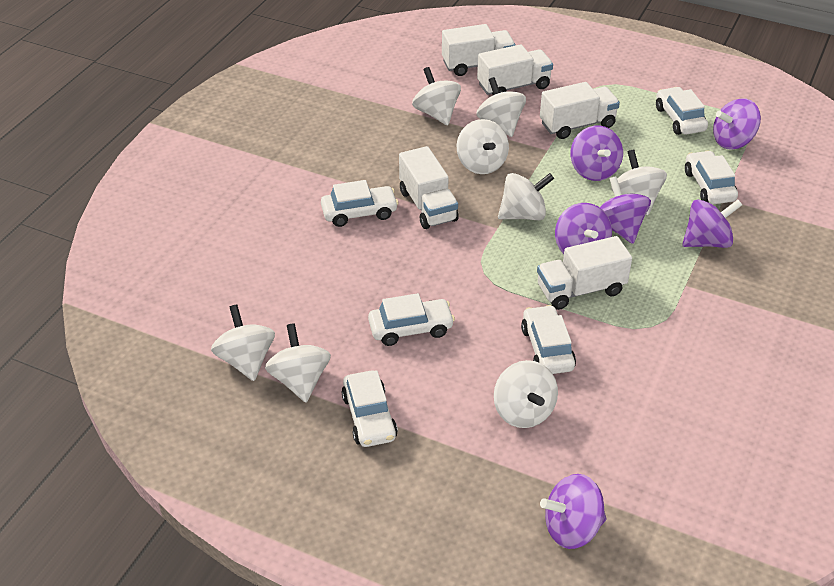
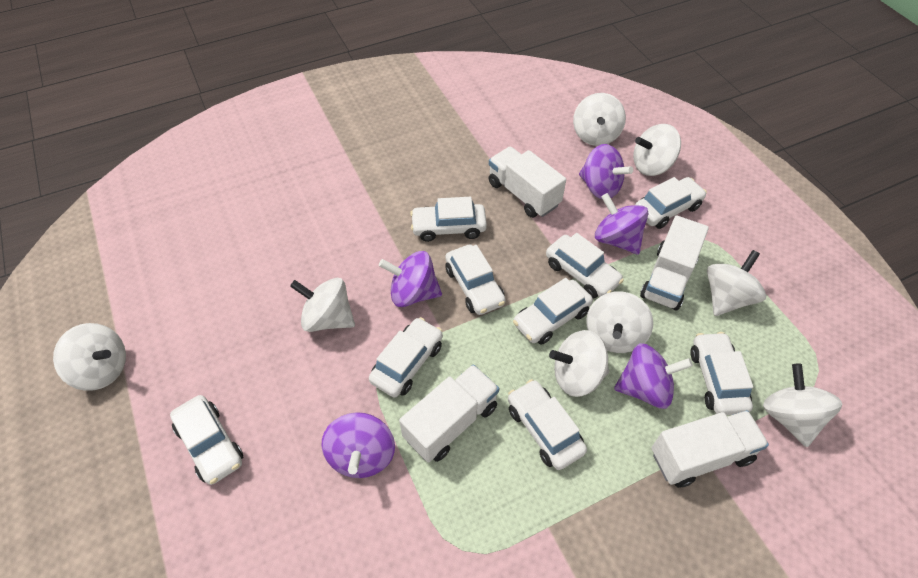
purple spinning top: [540,474,606,549] [555,203,612,254] [571,126,623,181] [600,176,651,244] [682,199,742,248] [713,98,761,150] = 6 -> [322,412,395,478] [379,251,442,307] [579,144,633,199] [595,193,648,254] [614,343,693,409] = 5
white car: [321,180,399,227] [342,370,398,447] [368,293,455,346] [521,305,576,374] [656,87,708,135] [685,151,738,204] = 6 -> [170,395,243,485] [369,317,443,398] [410,197,487,242] [445,245,505,315] [508,379,587,470] [513,278,593,345] [546,233,624,298] [635,177,707,229] [690,332,753,415] = 9
white truck: [399,146,459,229] [442,24,516,76] [477,44,553,95] [537,236,632,310] [540,82,620,139] = 5 -> [399,364,499,463] [489,147,566,218] [640,215,709,311] [652,410,769,488] = 4

